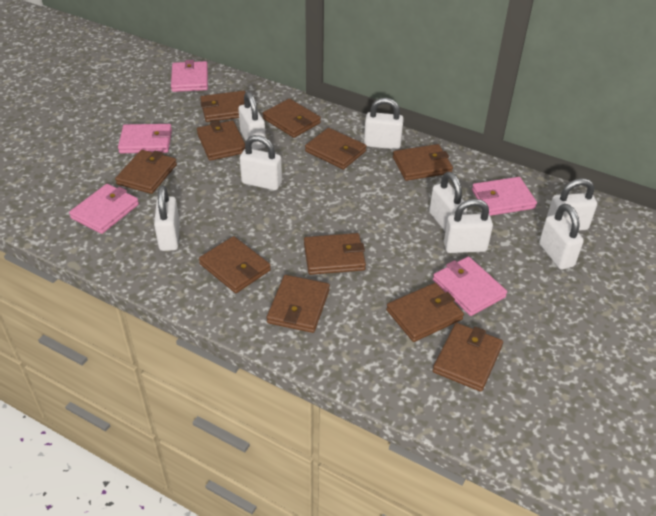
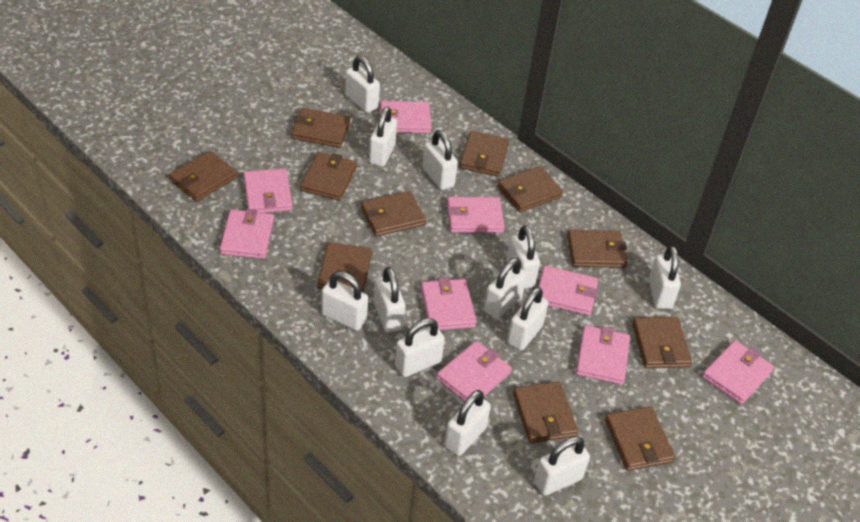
pink wallet: [69,184,139,234] [118,124,172,153] [171,60,208,92] [433,256,507,316] [472,177,537,216] = 5 -> [220,209,274,259] [244,168,293,213] [379,101,432,133] [421,277,476,330] [436,341,512,401] [447,197,505,233] [538,265,598,316] [576,325,630,385] [702,340,774,404] = 9
white padlock: [154,186,180,251] [238,92,266,150] [240,135,282,190] [364,98,404,150] [429,172,467,231] [444,199,493,253] [539,204,584,270] [547,178,597,231] = 8 -> [321,271,368,331] [345,56,380,113] [369,107,397,167] [374,267,406,333] [395,318,445,377] [422,130,458,190] [444,390,491,456] [484,258,527,319] [506,225,540,288] [507,287,548,351] [534,436,590,496] [649,246,681,309] = 12

